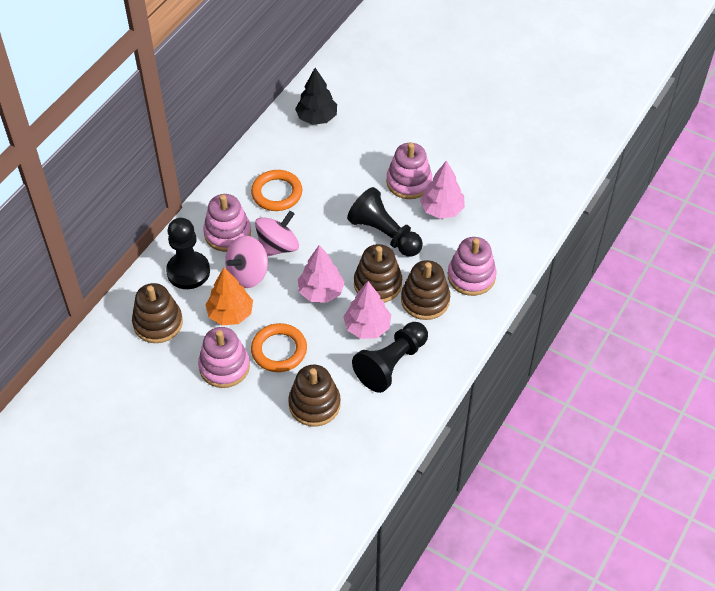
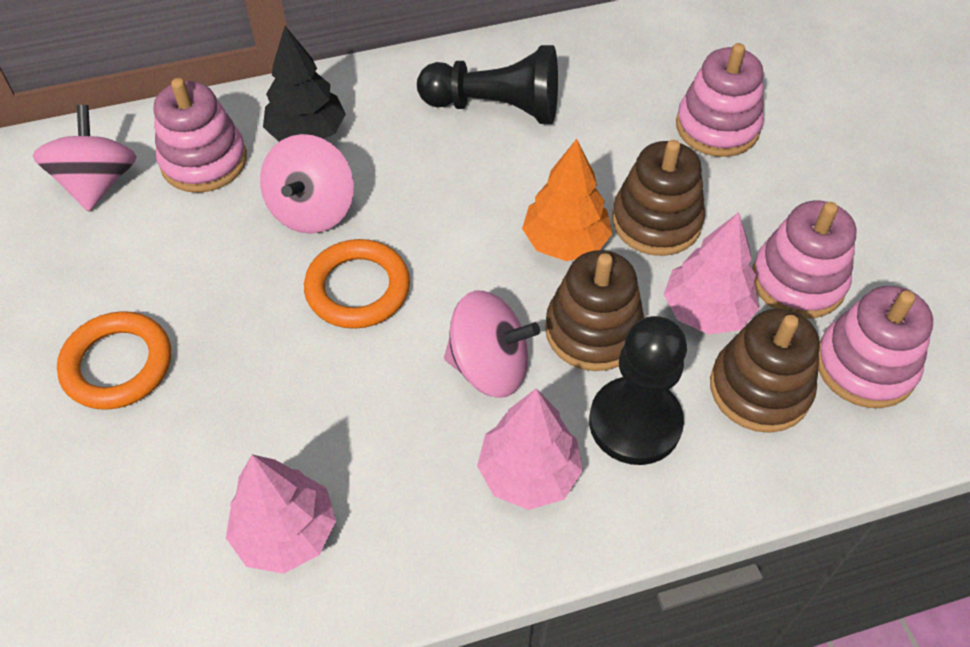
black pawn: [166,218,210,289] [347,187,423,257] [352,322,428,393] = 3 -> [417,45,558,124] [589,316,687,465] = 2
brown stacking toy: [132,283,183,343] [288,365,341,427] [354,244,402,303] [401,260,450,320] = 4 -> [545,250,644,371] [612,140,705,256] [710,309,820,433] = 3
pink spinning top: [225,236,268,288] [255,211,299,257] = 2 -> [32,105,137,212] [260,134,354,234] [444,290,540,398] = 3

